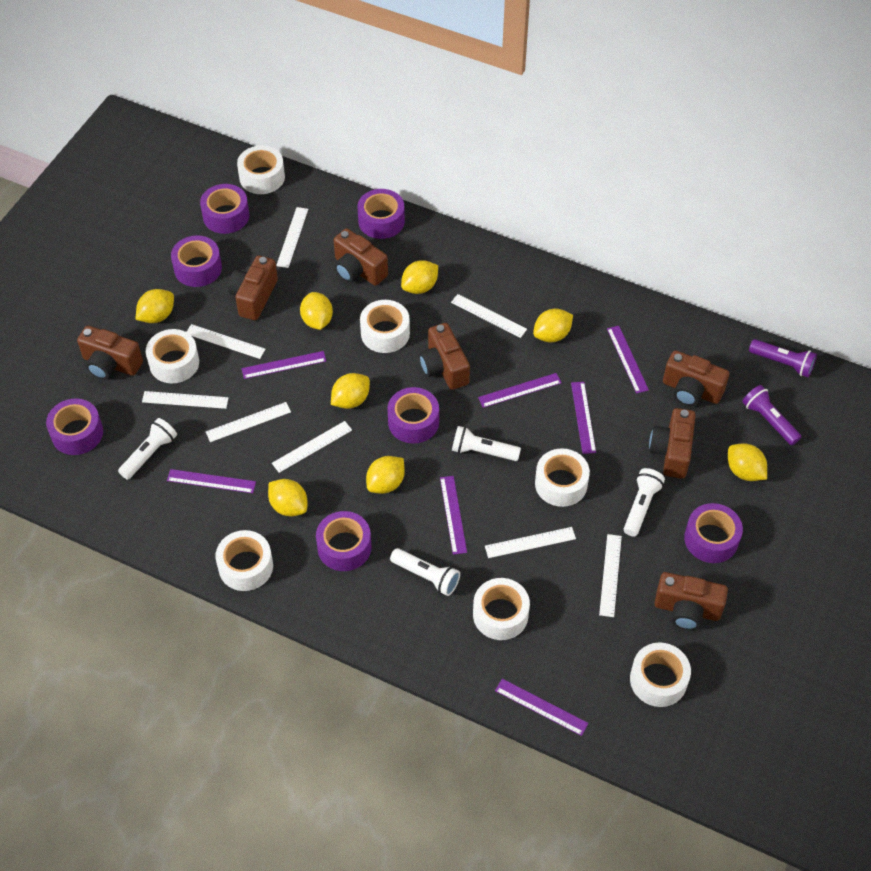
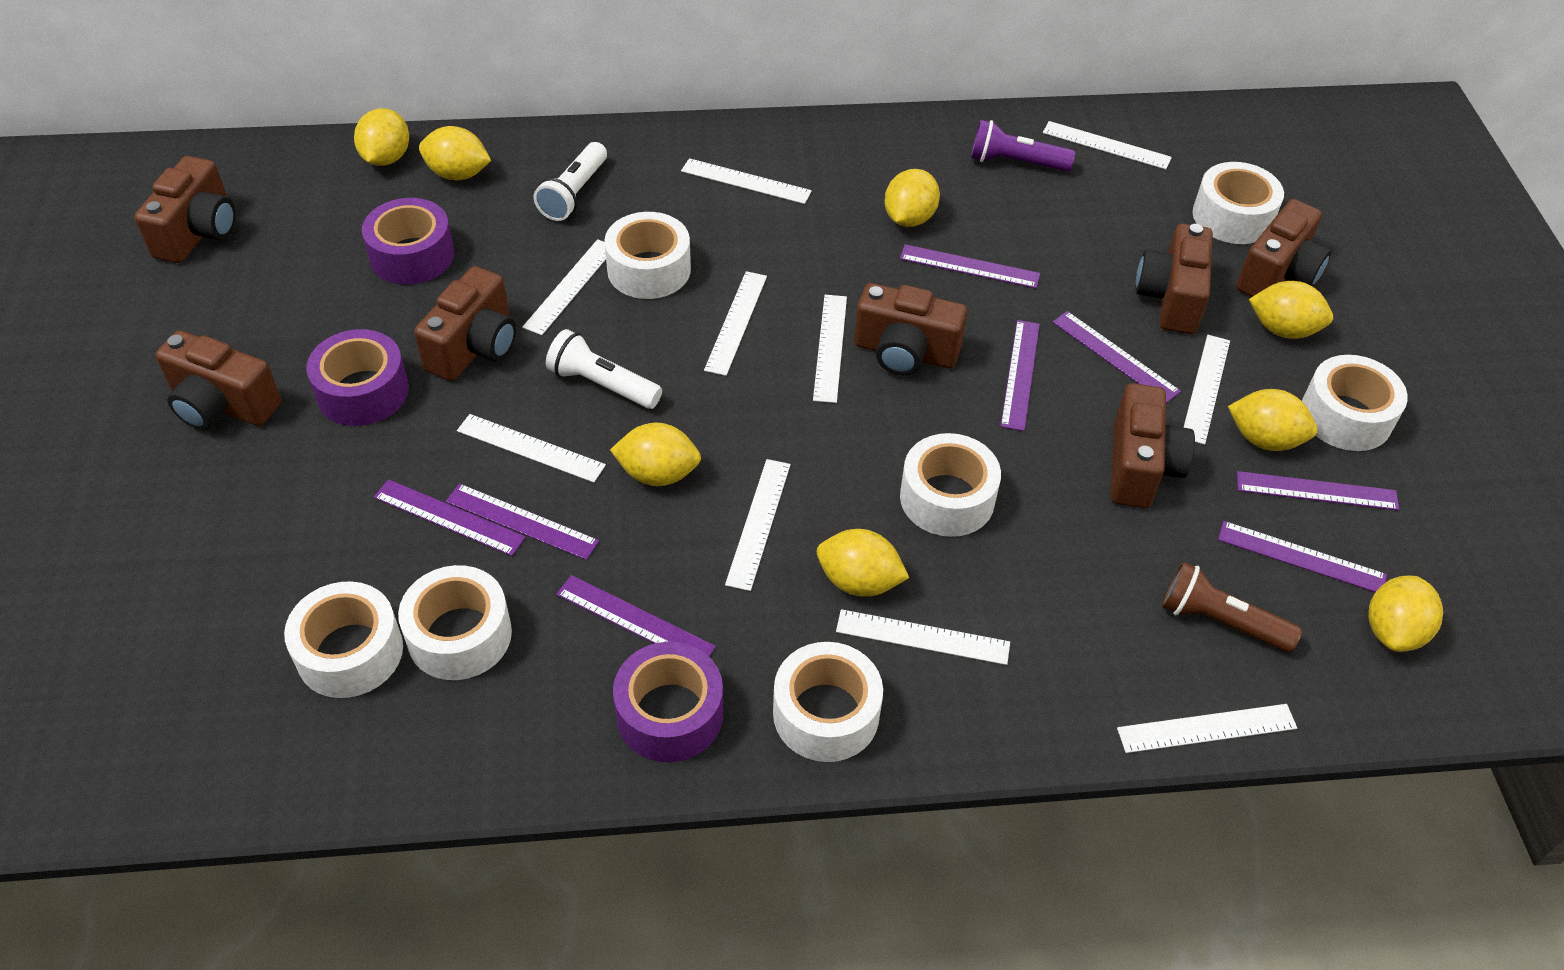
brown flashlight: none = 0 -> [1162,562,1302,652] = 1
purple flashlight: [742,385,801,445] [749,339,817,377] = 2 -> [971,120,1075,172] = 1
purple ruler: [167,469,256,493] [242,351,326,379] [440,476,467,555] [478,373,562,408] [495,679,589,736] [571,382,596,454] [607,326,649,394] = 7 -> [374,479,526,556] [446,483,599,560] [556,575,716,657] [900,244,1040,288] [1000,320,1040,431] [1053,311,1181,403] [1218,521,1387,592] [1236,471,1399,510] = 8
purple tape: [46,399,103,455] [171,235,222,287] [200,184,249,234] [316,511,372,571] [357,189,405,239] [387,387,439,443] [684,503,743,563] = 7 -> [307,329,409,426] [362,198,454,285] [613,642,723,762] = 3
white flashlight: [118,418,177,480] [390,548,460,596] [452,426,521,461] [624,468,665,536] = 4 -> [534,142,607,221] [546,329,662,409] = 2
white ruler: [142,391,229,409] [187,324,266,359] [206,402,291,442] [272,421,352,473] [276,207,308,268] [451,294,527,338] [485,527,576,558] [599,534,622,617] = 8 -> [457,414,606,483] [522,239,606,335] [681,158,812,204] [704,271,767,376] [725,459,791,591] [813,295,847,403] [836,609,1010,665] [1043,121,1172,169] [1117,704,1297,753] [1183,335,1230,445] = 10

